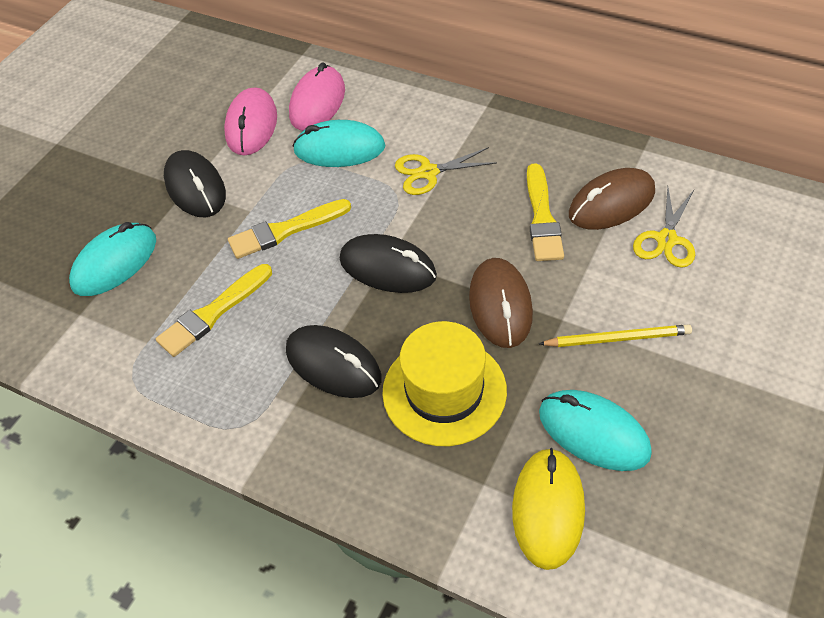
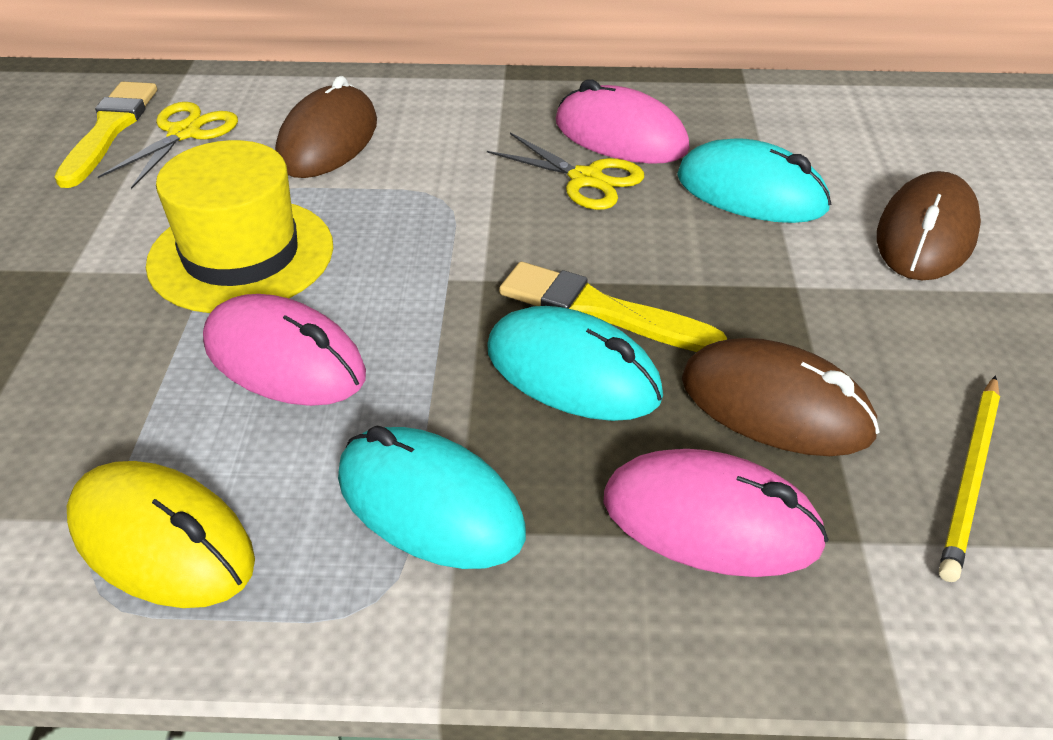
black mouse: [164,150,226,217] [286,325,381,398] [340,234,437,293] = 3 -> none = 0
brown mouse: [469,258,533,348] [569,168,655,230] = 2 -> [275,76,377,178] [682,338,880,456] [877,171,981,280] = 3
pink mouse: [224,87,277,156] [289,62,345,131] = 2 -> [203,294,366,406] [556,79,690,164] [604,449,828,577] = 3
yellow brush: [156,264,272,357] [228,199,351,259] [527,163,564,261] = 3 -> [54,82,157,188] [499,262,727,352] = 2

